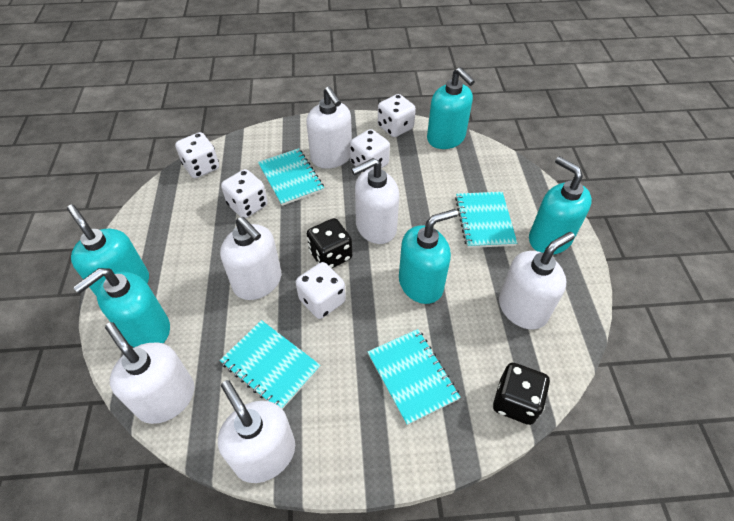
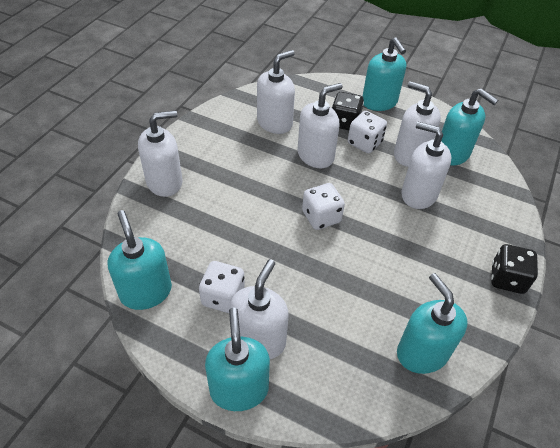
turquoise notebook: [220,320,321,409] [258,148,324,206] [368,329,461,425] [455,192,517,248] = 4 -> none = 0
white dice: [175,132,219,178] [221,169,268,218] [296,262,346,319] [350,129,390,172] [378,94,416,137] = 5 -> [199,261,245,313] [302,183,345,230] [348,111,387,153] = 3

